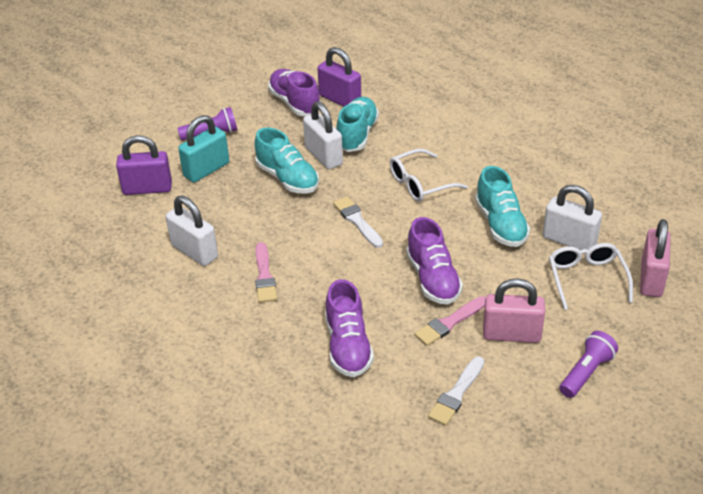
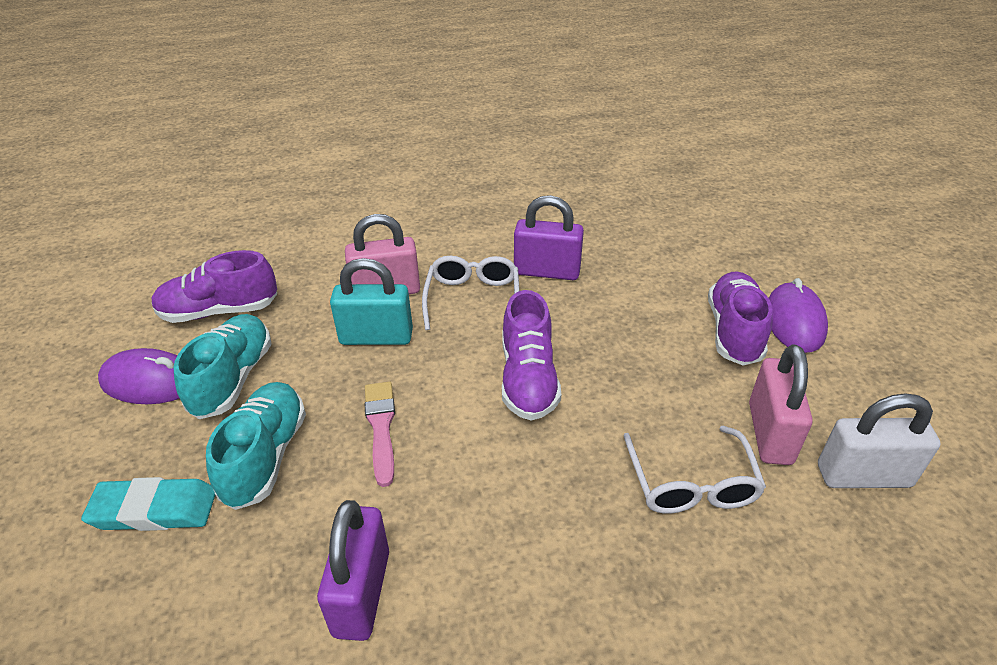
pink brush: [255,242,277,303] [414,296,486,346] = 2 -> [365,382,395,487] = 1
purple flashlight: [177,107,237,140] [559,331,618,398] = 2 -> none = 0
purple mouse: none = 0 -> [98,348,180,404] [769,278,828,353] = 2
turquoise eraser: none = 0 -> [81,477,215,531] = 1
turquoise shoe: [254,127,319,194] [337,97,379,152] [475,166,530,247] = 3 -> [173,314,272,419] [206,382,306,510] = 2
white brush: [333,196,383,248] [428,356,484,426] = 2 -> none = 0
white padlock: [166,195,218,266] [303,101,343,169] [543,185,602,250] = 3 -> [818,393,941,488] = 1

